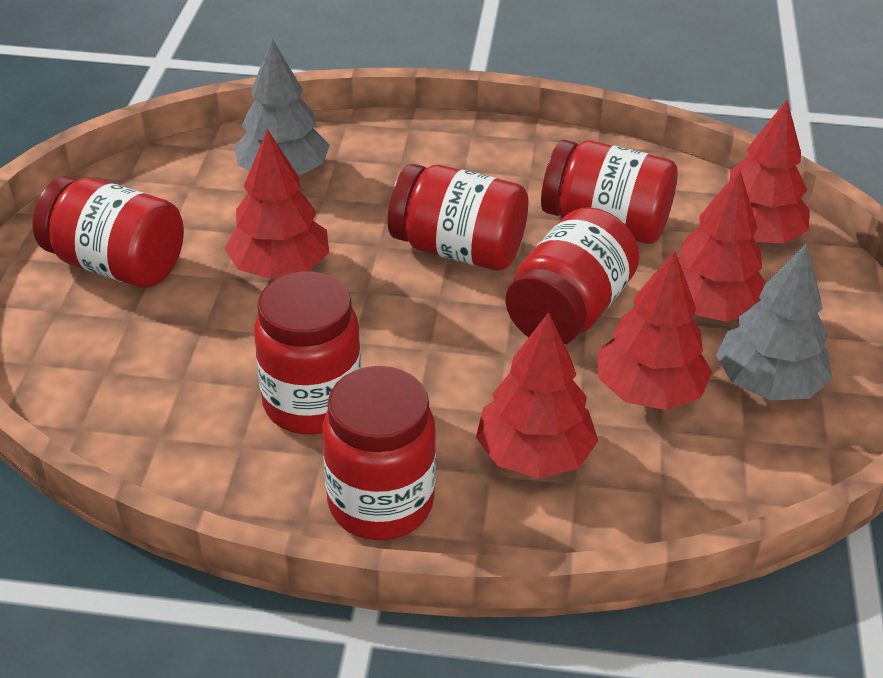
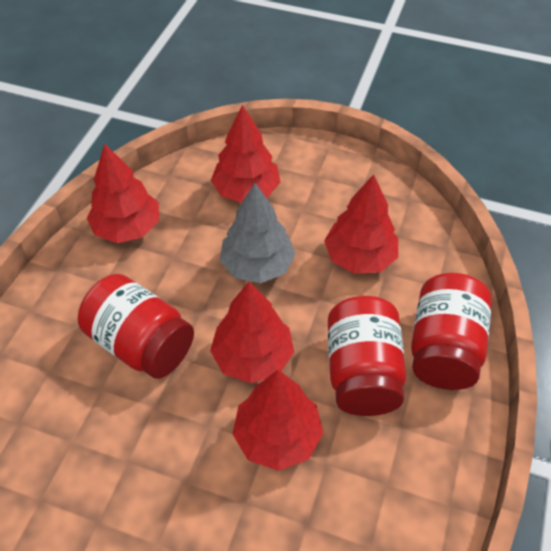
grey tree: [234,39,330,176] [716,243,832,400] = 2 -> [220,183,296,283] = 1
red jar: [33,176,184,288] [254,271,361,435] [323,366,436,540] [388,164,528,270] [505,207,639,345] [541,140,678,244] = 6 -> [78,274,194,379] [328,296,406,416] [411,273,492,390] = 3

